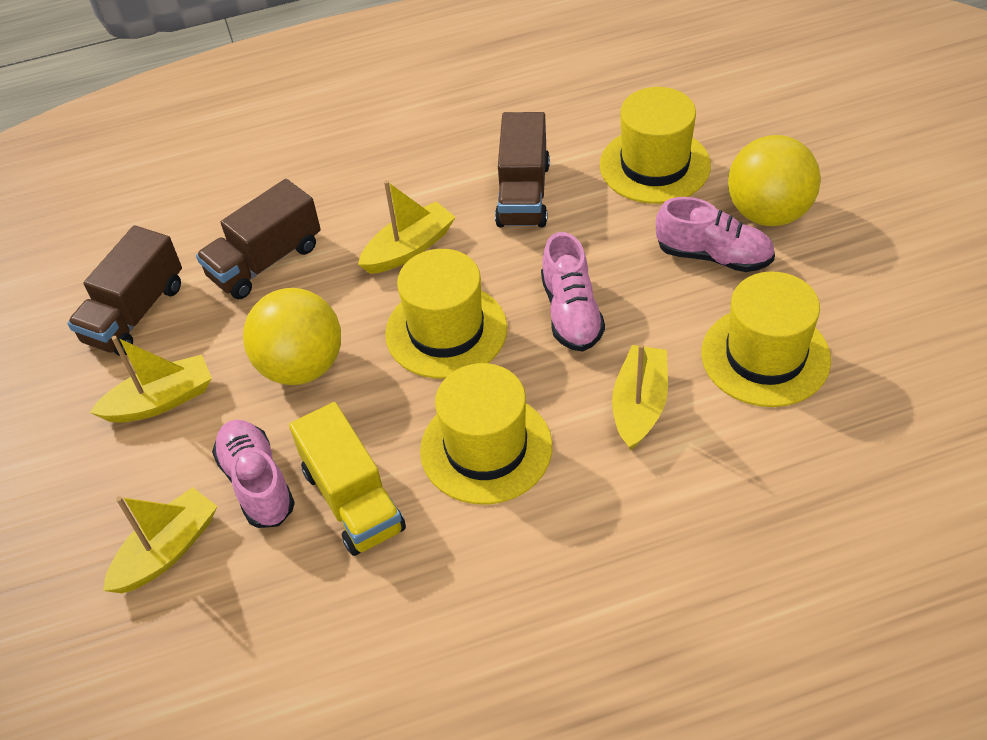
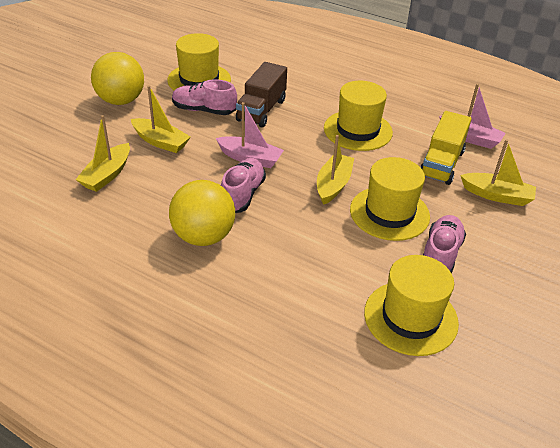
brown truck: [67,225,182,356] [196,179,321,299] [495,112,550,227] = 3 -> [236,62,287,128] = 1
pink boat: none = 0 -> [216,102,284,168] [439,84,506,149] = 2

